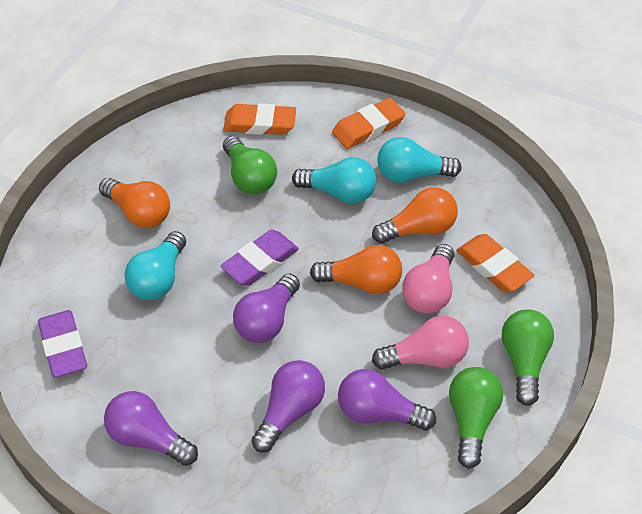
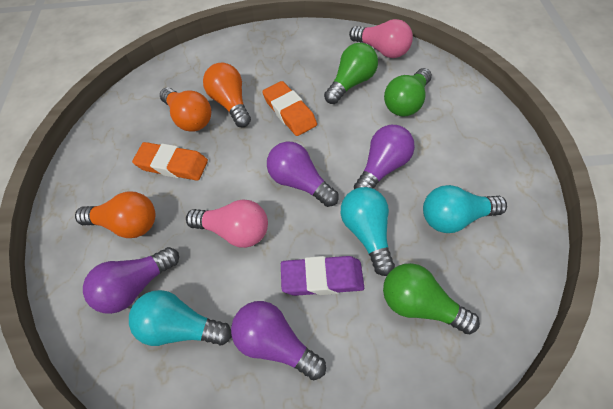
orange eraser: [223,103,296,135] [332,98,406,149] [456,234,534,292] = 3 -> [132,142,208,181] [262,81,317,136] = 2
purple eraser: [38,310,87,378] [220,230,299,286] = 2 -> [281,256,364,296] = 1

